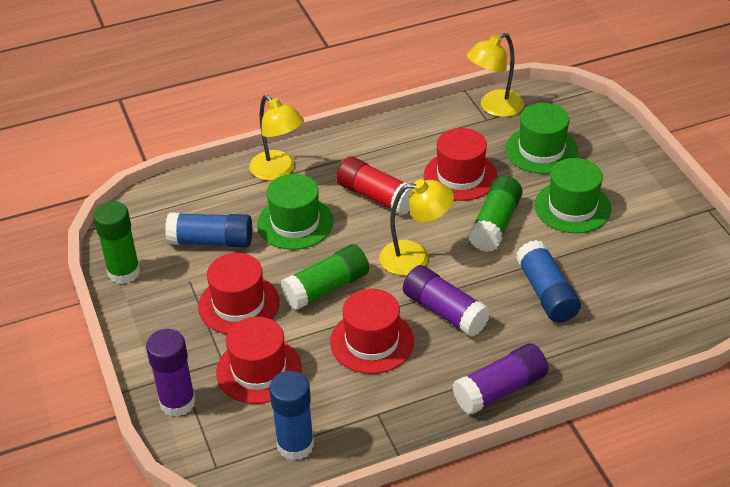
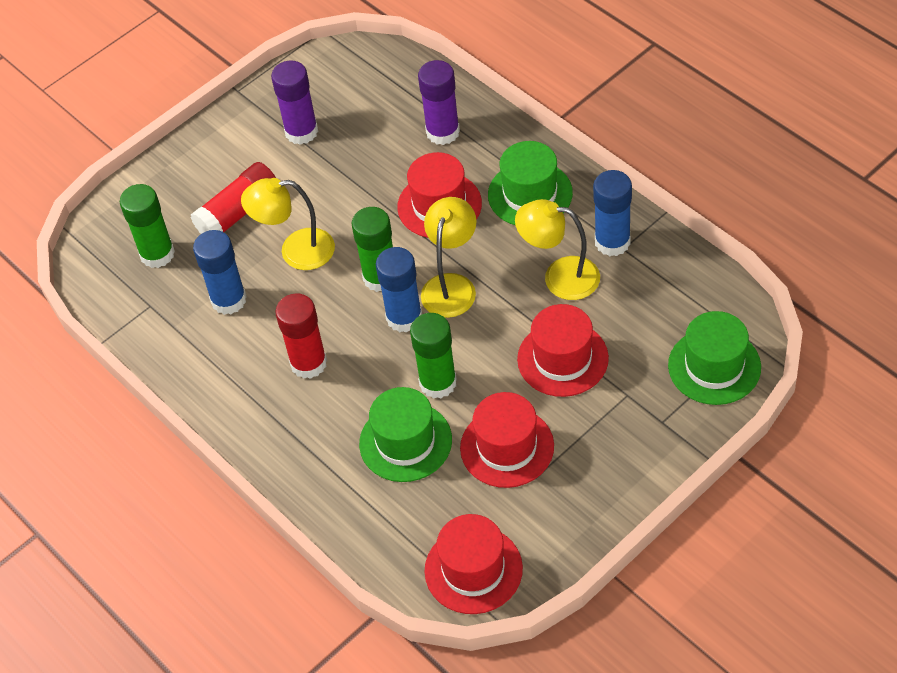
purple glue stick: [146,329,196,417] [403,265,490,337] [452,343,548,414] = 3 -> [271,61,318,145] [418,60,460,145] = 2
red glue stick: [336,157,413,215] = 1 -> [191,162,276,234] [275,293,327,379] = 2

